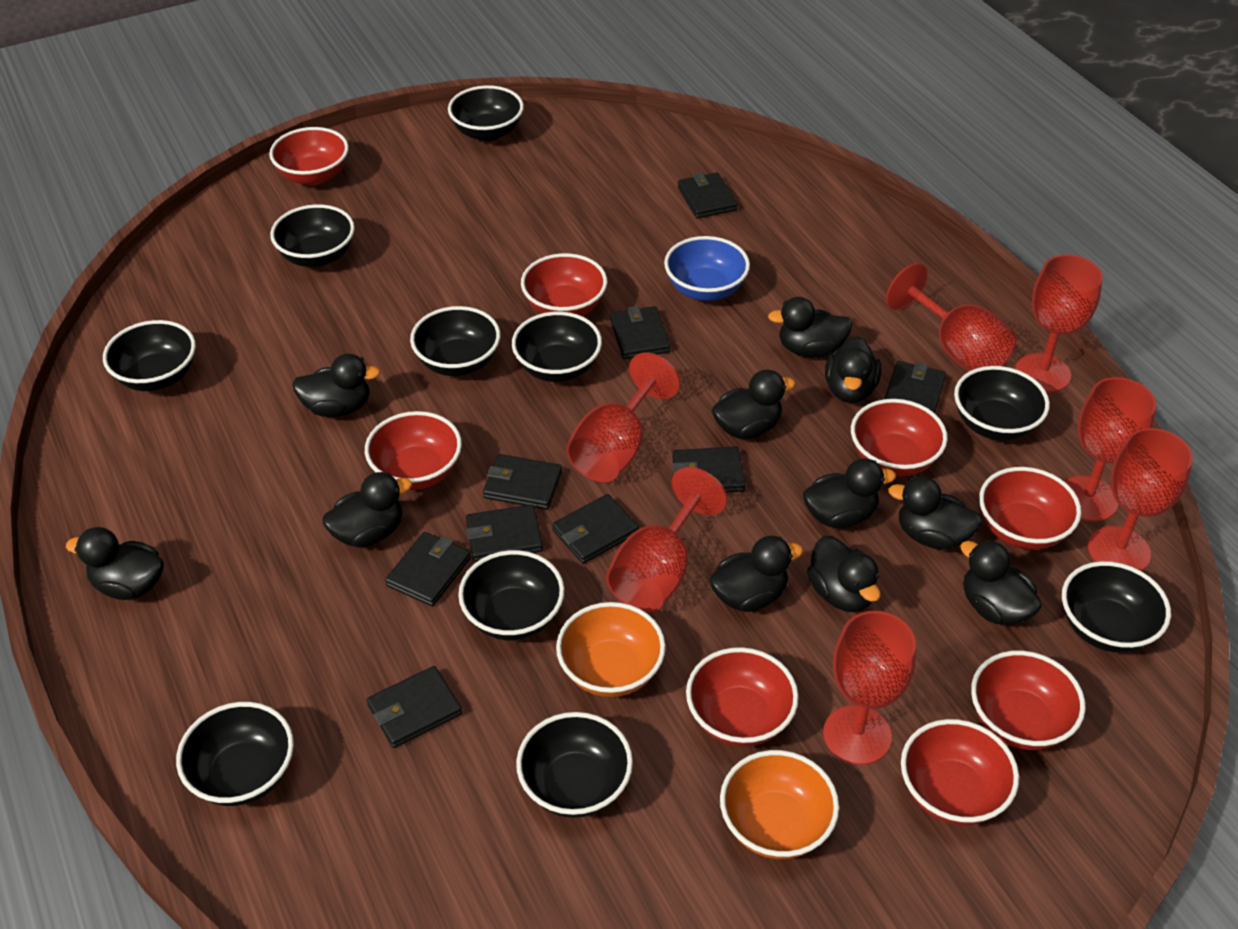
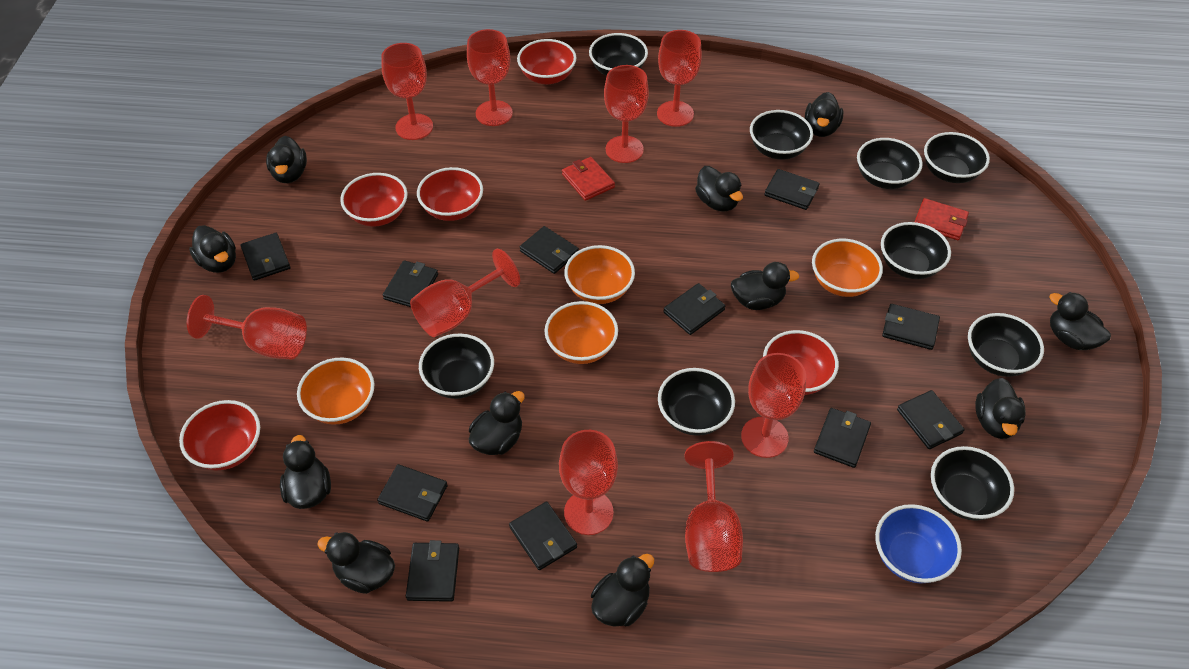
black bowl: [103,320,196,391] [176,702,294,806] [270,204,355,267] [410,306,500,376] [448,85,524,142] [458,550,564,640] [512,312,602,382] [516,712,633,818] [954,366,1050,441] [1062,561,1171,653] = 10 -> [419,333,494,399] [589,33,648,76] [658,368,735,436] [750,110,813,160] [857,138,923,189] [881,222,951,279] [924,132,990,183] [931,446,1014,521] [968,313,1044,377] = 9
black wallet: [367,666,462,748] [385,532,471,606] [466,505,543,562] [483,454,562,510] [552,494,639,564] [610,306,671,359] [672,446,746,493] [678,172,738,219] [885,361,946,413] = 9 -> [240,233,290,281] [377,464,448,522] [383,260,438,307] [406,540,459,602] [509,502,577,570] [520,226,579,274] [663,283,725,335] [764,169,820,210] [814,408,871,468] [882,304,940,350] [897,390,965,449] = 11
orange bowl: [556,602,666,697] [720,750,839,859] = 2 -> [297,357,374,425] [545,301,618,364] [564,245,635,304] [812,239,883,297] = 4
red bowl: [269,127,349,185] [365,411,462,490] [521,253,607,316] [686,647,799,747] [851,399,948,476] [901,719,1019,825] [971,651,1086,750] [979,467,1081,550] = 8 -> [179,400,260,471] [340,173,408,227] [417,167,483,221] [517,39,576,85] [763,330,839,395] = 5
red goblet: [566,352,680,482] [606,467,728,612] [823,611,916,765] [886,263,1017,371] [1015,255,1103,393] [1064,377,1156,522] [1088,428,1193,571] = 7 -> [187,295,307,359] [381,43,433,140] [410,249,520,337] [467,29,513,126] [559,430,618,535] [604,65,649,163] [657,30,702,127] [684,441,743,572] [741,353,806,458] = 9
red wallet: none = 0 -> [562,157,615,201] [915,198,969,240] = 2

